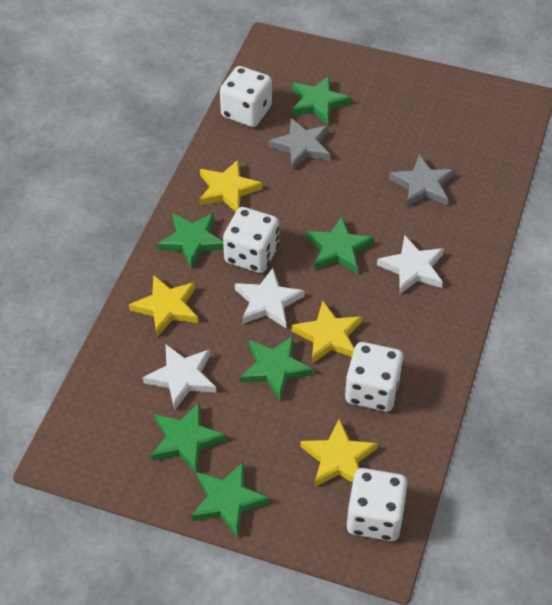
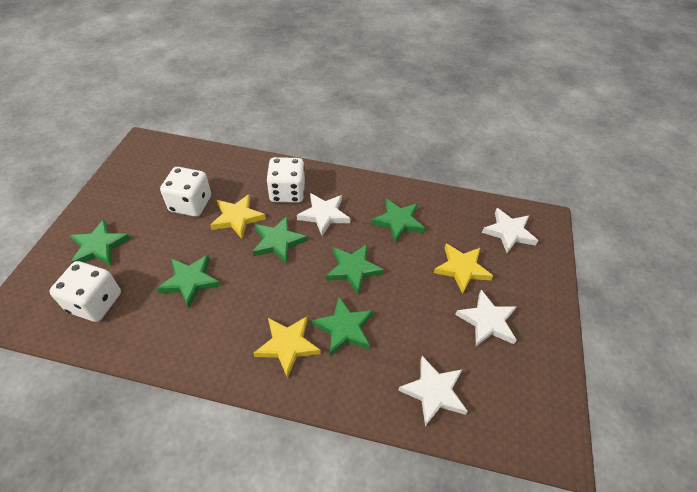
grey star: [268,118,330,170] [389,155,455,207] = 2 -> none = 0
white dice: [220,66,272,127] [223,207,279,273] [345,342,404,412] [347,468,408,541] = 4 -> [49,261,121,322] [160,167,211,217] [266,157,305,203] = 3
white star: [143,344,216,410] [235,268,305,328] [377,235,444,294] = 3 -> [297,193,350,236] [398,356,468,426] [455,290,517,346] [482,208,538,253] = 4
yellow star: [129,275,198,336] [199,160,262,212] [291,301,362,364] [300,419,378,487] = 4 -> [210,194,266,239] [253,316,321,378] [434,243,493,294] = 3

